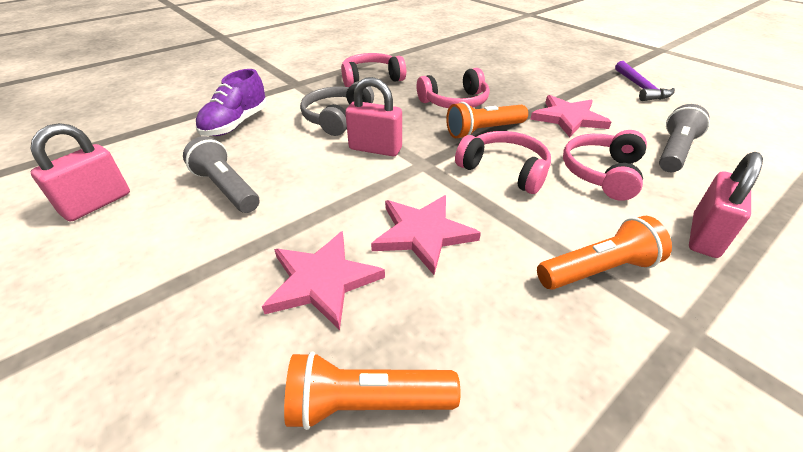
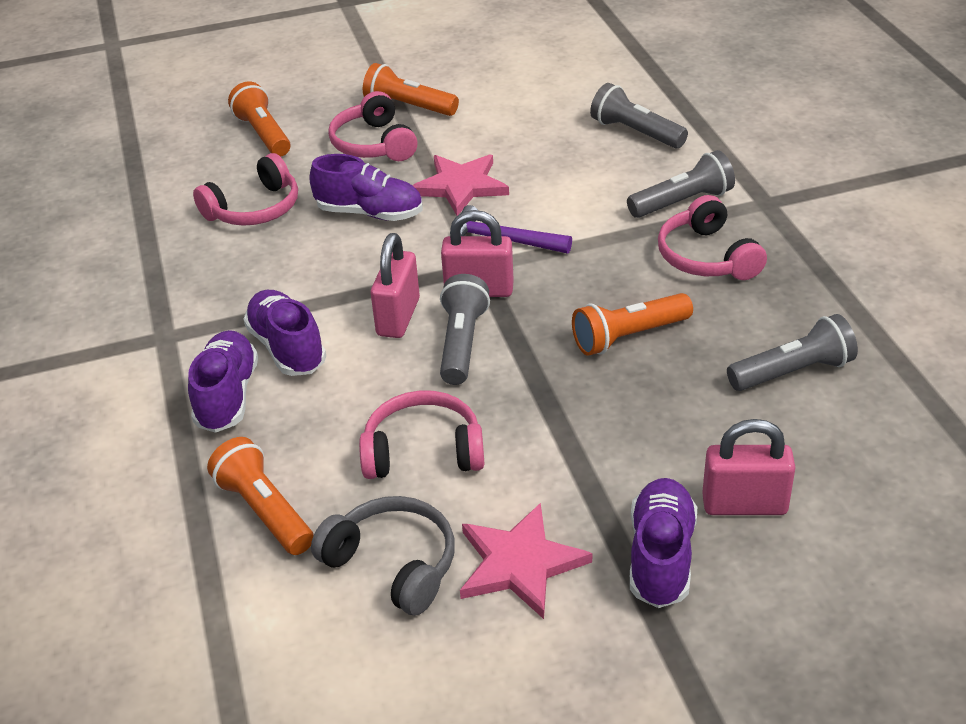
grey flashlight: [183,136,260,213] [659,104,710,172] = 2 -> [440,274,490,385] [590,83,688,148] [627,150,735,218] [727,314,858,391] = 4
orange flashlight: [284,352,460,430] [446,102,528,139] [537,216,672,290] = 3 -> [207,437,314,555] [228,81,291,157] [363,63,459,116] [572,293,693,356] = 4
pink star: [262,231,385,330] [371,195,481,275] [530,95,611,137] = 3 -> [412,154,509,216] [460,503,592,619] = 2
purple shoe: [196,69,267,136] = 1 -> [188,330,258,433] [243,290,326,376] [309,154,423,221] [630,478,697,608] = 4

